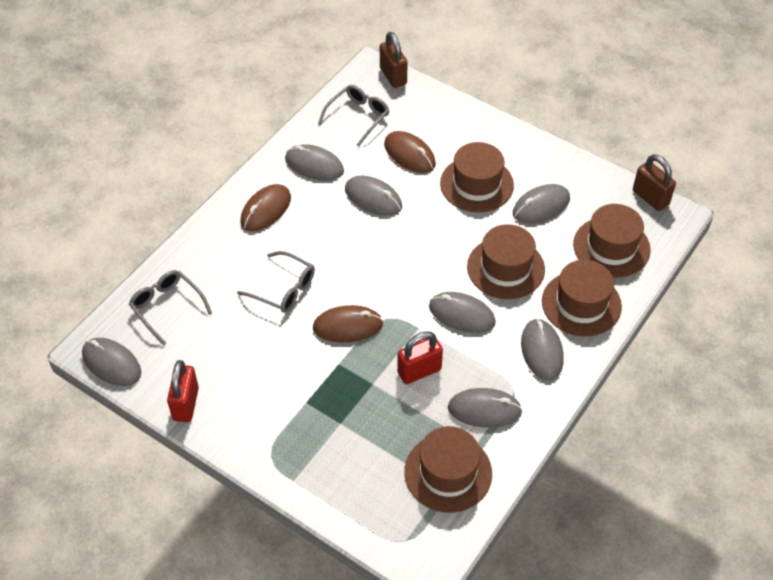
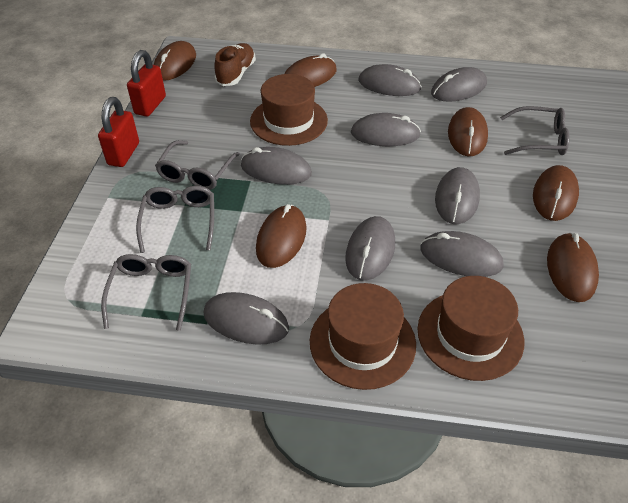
brown hat: [404,426,492,513] [440,142,514,213] [467,224,545,299] [542,260,622,337] [573,204,651,278] = 5 -> [250,74,328,146] [310,283,416,390] [417,276,524,381] = 3
brown mouse: [240,184,291,231] [313,305,383,342] [384,131,436,173] = 3 -> [154,41,196,81] [256,204,307,268] [284,53,337,87] [448,107,488,156] [533,165,579,221] [547,233,599,302] = 6
brown padlock: [380,32,408,88] [633,154,676,211] = 2 -> none = 0
brown shoe: none = 0 -> [214,43,256,86] = 1
grey glasses: [129,270,213,346] [237,251,315,313] [318,85,390,147] = 3 -> [101,254,191,331] [136,186,214,253] [155,140,240,190] [500,106,570,155] = 4
grey mouse: [82,338,141,386] [285,144,344,181] [345,176,402,216] [429,292,496,333] [448,388,523,428] [513,184,570,223] [521,318,564,381] = 7 -> [203,292,289,345] [241,147,312,185] [345,216,395,281] [351,113,421,146] [359,64,422,96] [420,231,503,277] [431,67,487,102] [435,167,480,224] = 8

